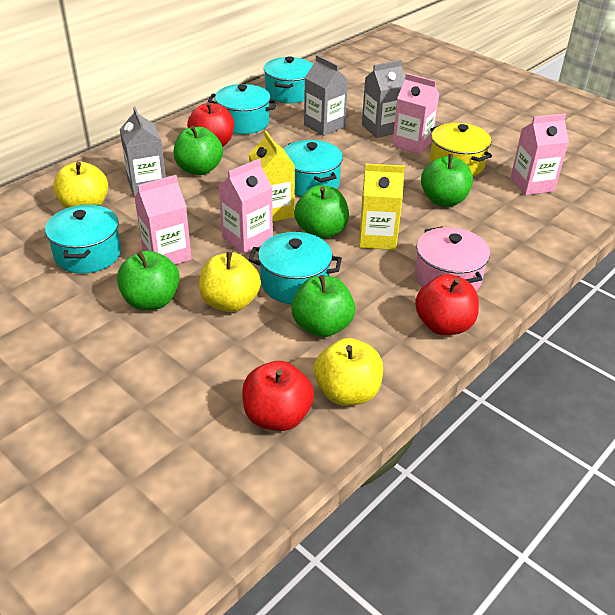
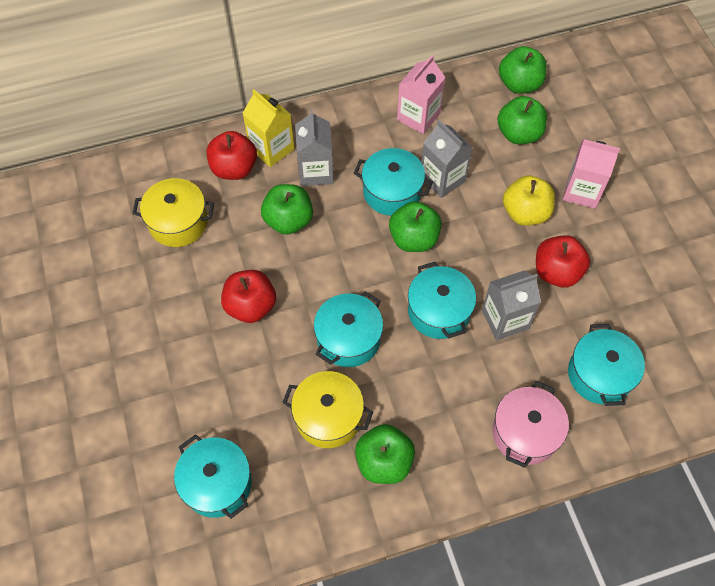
pink carton: [134,175,191,265] [219,159,273,254] [392,73,440,155] [511,113,569,195] = 4 -> [397,55,446,134] [563,139,620,209] = 2
yellow apple: [53,162,108,208] [199,251,261,312] [314,338,383,406] = 3 -> [503,175,555,226] = 1
yellow carton: [249,131,295,222] [359,164,405,250] = 2 -> [242,89,294,167] = 1
yellow pot: [429,123,492,176] = 1 -> [132,178,214,247] [282,371,373,448] = 2

